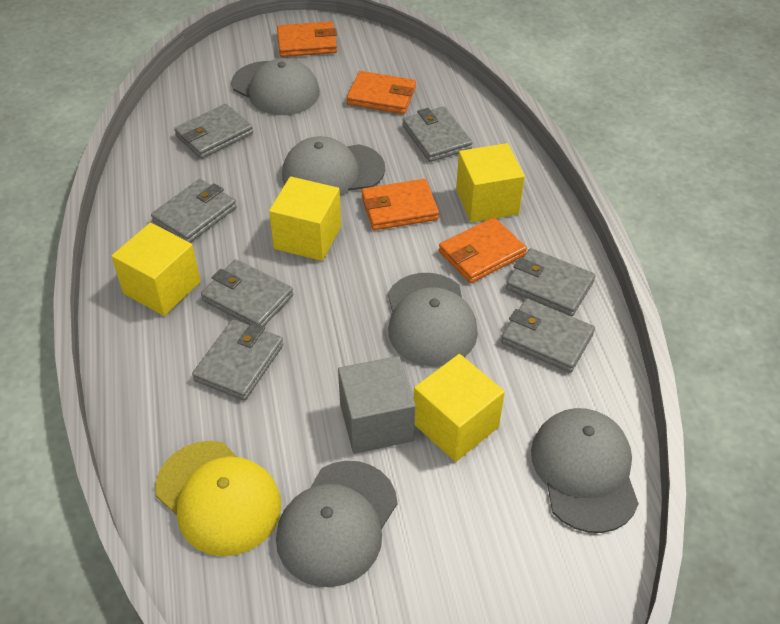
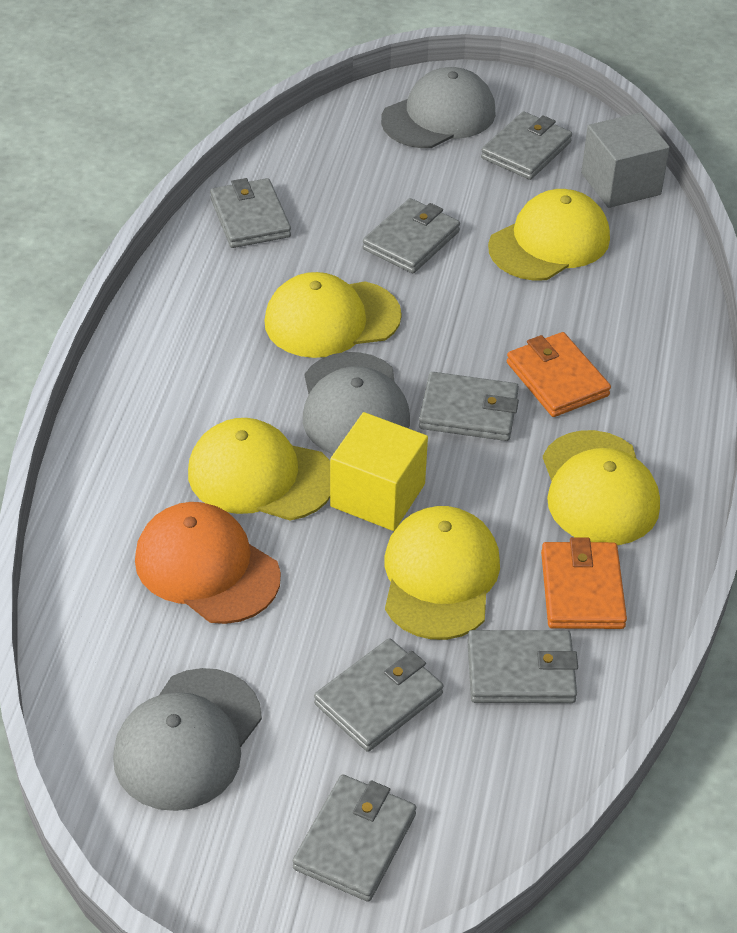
grey cap: [231,58,320,115] [276,461,398,587] [282,136,385,196] [388,273,478,367] [531,408,639,533] = 5 -> [113,668,262,811] [303,352,410,454] [381,67,496,148] = 3
orange cap: none = 0 -> [135,502,281,624] = 1
orange wallet: [277,21,337,57] [347,71,416,114] [361,179,439,230] [439,217,527,283] = 4 -> [507,332,611,417] [541,537,627,629] = 2
yellow cap: [155,441,282,556] = 1 -> [188,418,330,520] [264,272,402,358] [385,506,500,640] [488,189,610,281] [543,430,660,545] = 5
yellow cube: [111,223,201,316] [269,176,341,261] [414,354,505,462] [456,143,525,222] = 4 -> [330,412,428,531] = 1

